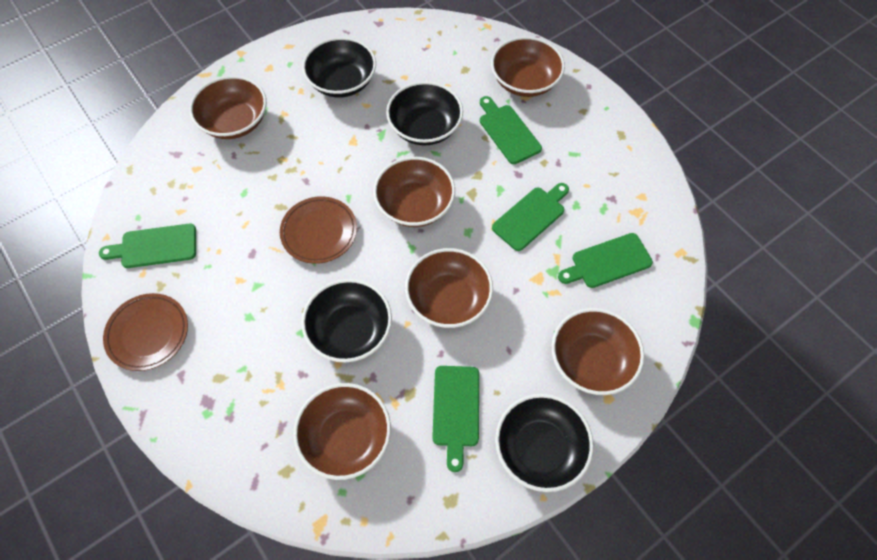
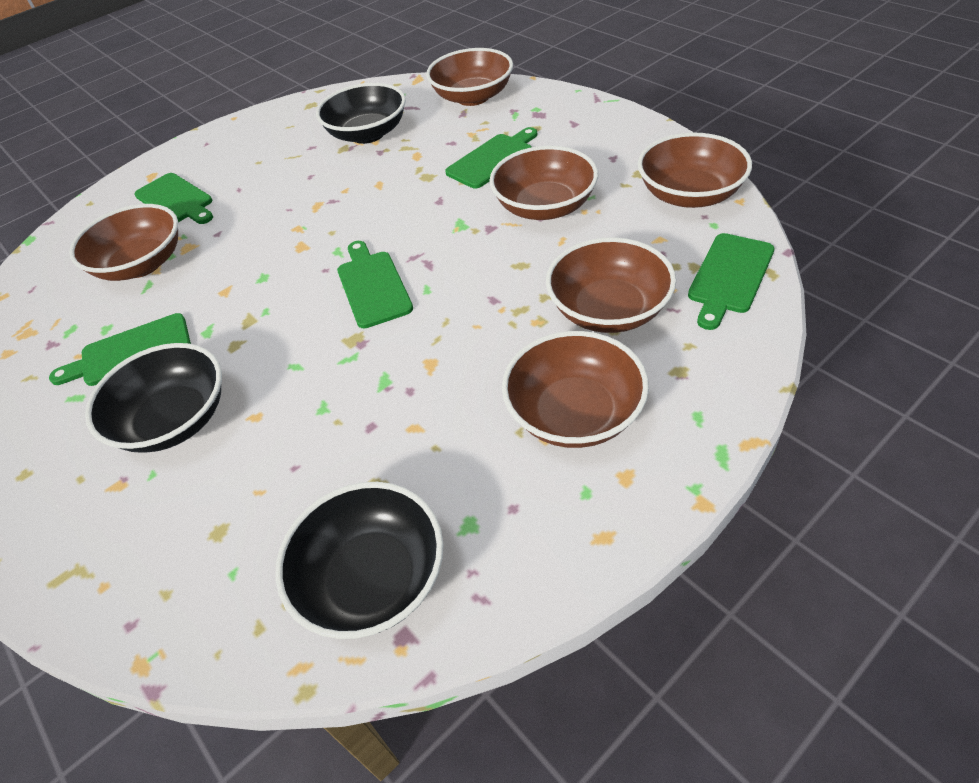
black bowl: [301,279,392,362] [302,37,376,98] [386,81,463,146] [495,394,594,492] = 4 -> [85,343,222,453] [276,482,444,639] [316,83,406,144] = 3
brown plate: [103,293,188,371] [280,196,357,264] = 2 -> none = 0

